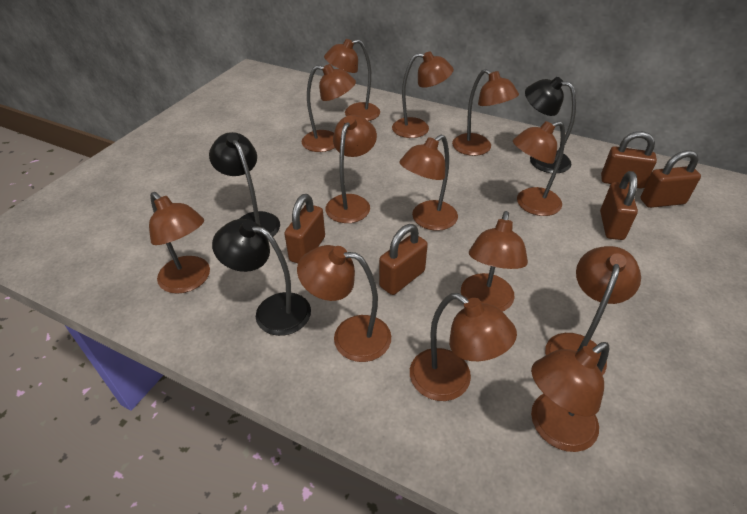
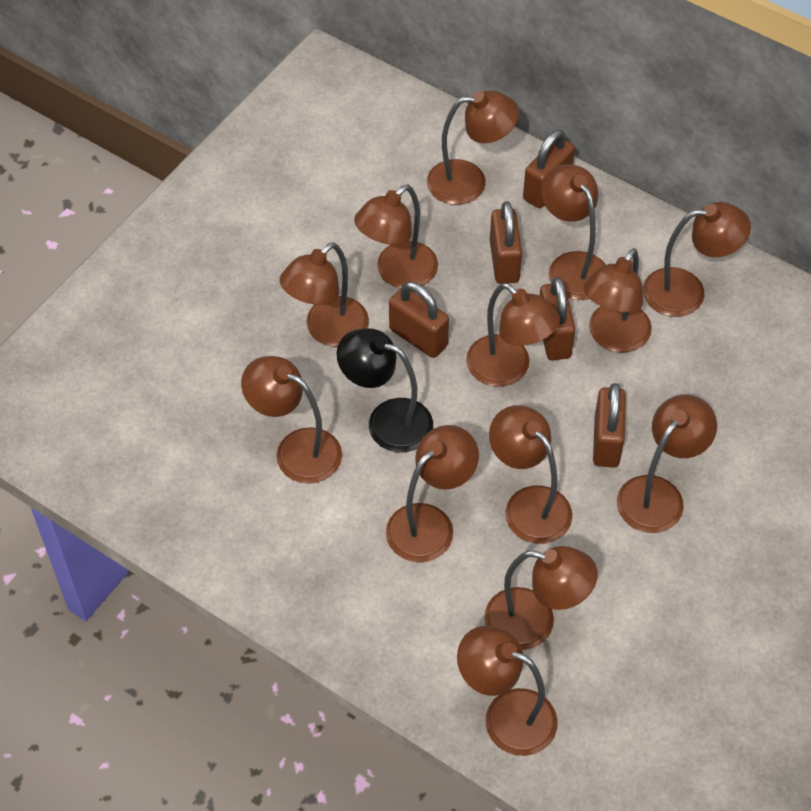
black lamp: [209,132,280,236] [212,219,311,336] [525,77,576,173] = 3 -> [337,328,433,453] = 1

